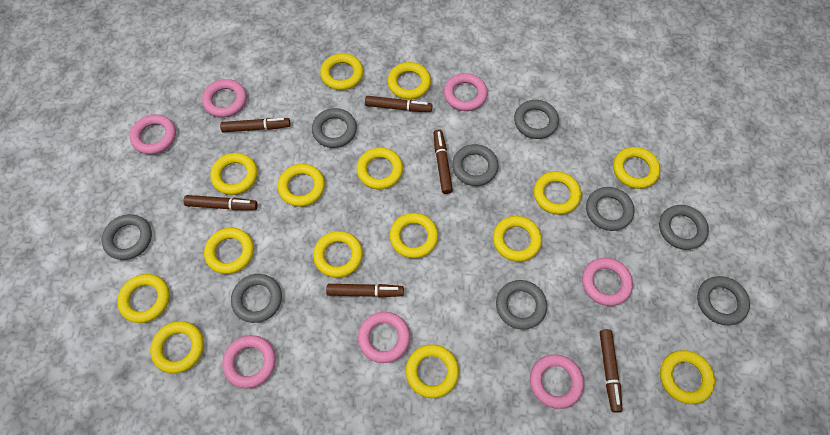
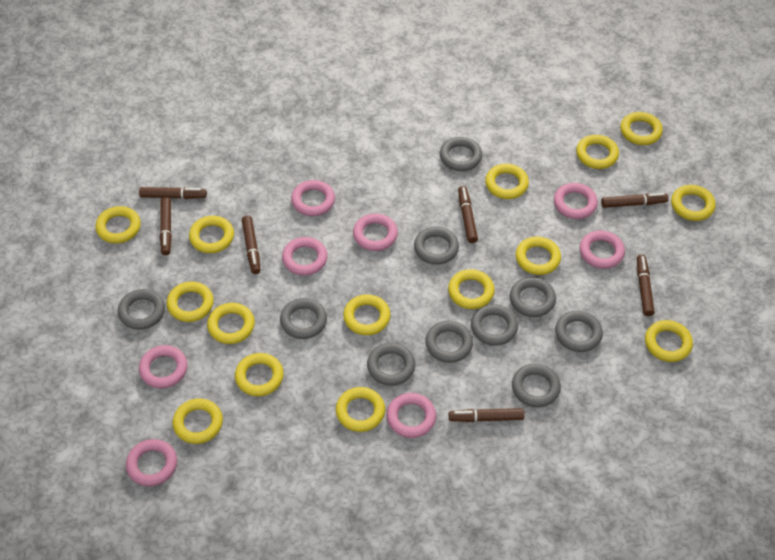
brown marker: [184,195,258,210] [220,118,290,132] [326,284,404,297] [365,96,432,112] [434,129,453,194] [600,329,623,413] = 6 -> [139,187,207,199] [160,197,172,255] [242,215,260,274] [449,408,525,422] [458,186,478,243] [601,193,669,208] [637,255,655,316] = 7
grey ring: [102,214,152,260] [231,274,282,323] [312,108,357,148] [452,144,499,186] [496,280,547,330] [514,100,559,139] [586,187,634,231] [659,205,709,250] [697,276,750,325] = 9 -> [118,289,165,330] [280,298,327,339] [367,343,415,386] [414,226,459,265] [425,321,473,363] [440,137,482,171] [471,304,518,346] [510,277,556,317] [512,364,561,407] [555,311,603,352] = 10
pink ring: [130,114,176,155] [202,79,247,117] [222,335,276,388] [358,312,410,363] [444,73,488,111] [530,354,584,409] [582,258,633,306] = 7 -> [126,439,177,486] [139,345,188,388] [282,237,328,275] [291,180,335,216] [353,213,398,251] [386,393,436,438] [554,183,598,219] [579,231,625,269] = 8

